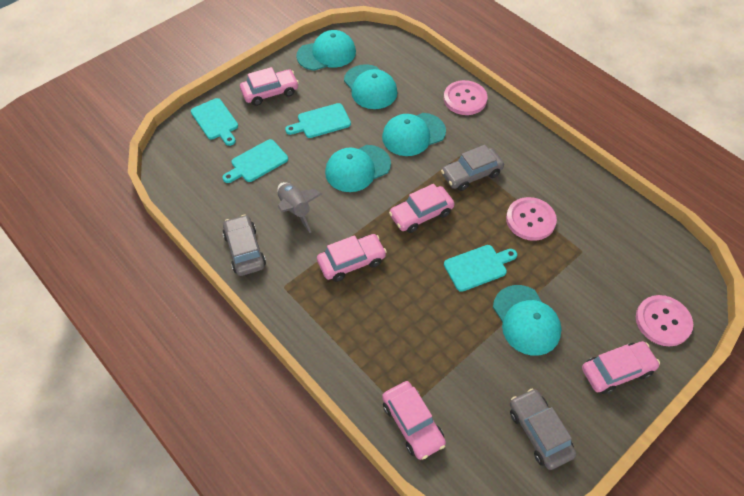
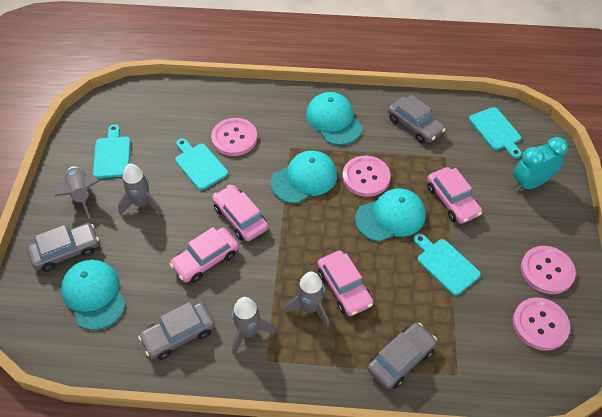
grey car: [223,215,266,276] [441,145,504,191] [510,388,576,470] = 3 -> [27,223,99,272] [138,302,215,360] [367,323,437,389] [388,95,446,143] = 4
grey rocket: [277,182,322,233] = 1 -> [55,166,100,219] [118,164,163,215] [232,297,276,355] [284,272,329,328] = 4
pink button: [444,80,487,115] [506,197,557,241] [636,295,693,346] = 3 -> [211,118,257,156] [342,156,391,197] [513,297,570,351] [521,246,576,294] = 4
pink car: [240,67,299,106] [317,234,387,282] [382,381,446,460] [389,184,455,233] [582,341,660,394] = 5 -> [169,227,239,283] [212,185,268,241] [317,251,373,316] [427,167,482,224] = 4
turquoise cap: [296,30,356,71] [325,145,391,192] [344,64,398,109] [382,113,446,156] [493,285,561,356] = 5 -> [61,259,126,330] [271,150,337,203] [306,92,362,145] [355,189,426,242] = 4
turquoise clock: none = 0 -> [514,137,568,191] = 1

